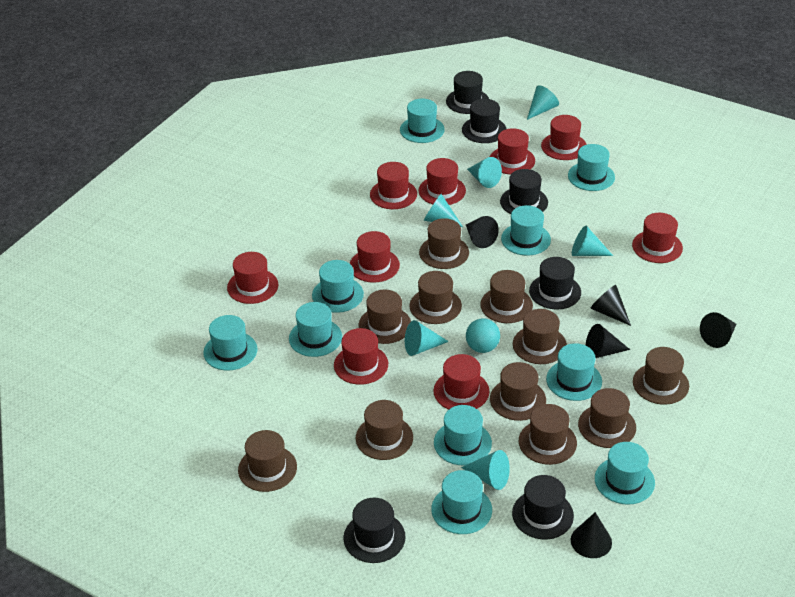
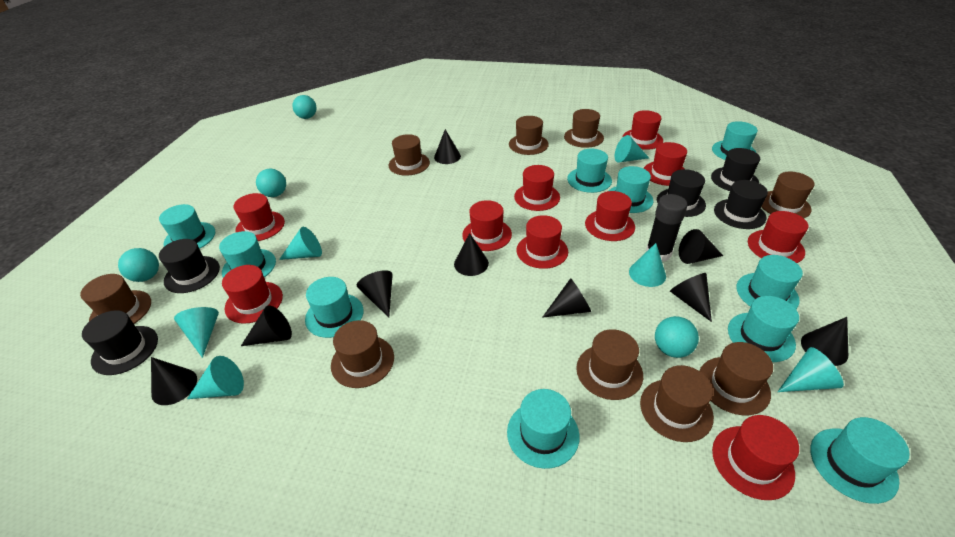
black cone: [466,216,499,248] [571,512,612,558] [585,324,630,358] [590,285,631,326] [700,312,736,348] = 5 -> [151,357,197,405] [241,305,292,346] [357,270,393,318] [434,129,461,164] [454,233,489,276] [542,278,591,318] [670,273,712,322] [679,229,723,264] [801,317,848,366] = 9
black glue stick: none = 0 -> [646,194,688,261] = 1
black hat: [343,498,406,563] [446,71,489,114] [462,99,507,143] [500,169,548,214] [512,475,574,539] [529,257,581,310] = 6 -> [82,310,158,375] [159,239,220,293] [657,169,706,217] [711,148,760,191] [714,180,768,229] = 5
brown hat: [238,430,297,492] [356,400,413,460] [359,290,411,344] [410,271,462,324] [419,218,469,269] [480,270,533,323] [490,362,546,421] [513,309,567,364] [519,404,577,465] [578,388,636,448] [633,347,689,405] = 11 -> [80,274,151,324] [331,320,394,388] [389,134,430,176] [509,116,549,155] [564,109,604,148] [576,329,643,400] [640,365,714,442] [699,342,773,415] [761,172,815,218] = 9
red hat: [227,252,278,304] [334,328,388,385] [350,231,400,283] [370,162,417,209] [419,158,466,205] [433,354,489,409] [490,128,535,175] [541,115,587,160] [632,213,683,263] = 9 -> [222,265,283,324] [234,193,285,241] [462,200,512,251] [514,165,560,211] [516,215,568,269] [585,191,635,241] [622,110,663,150] [644,142,687,186] [712,415,799,500] [748,211,808,263] = 10
turquoise ball: [466,318,500,353] = 1 -> [118,248,159,282] [256,169,286,197] [292,95,317,119] [655,316,699,358] = 4

